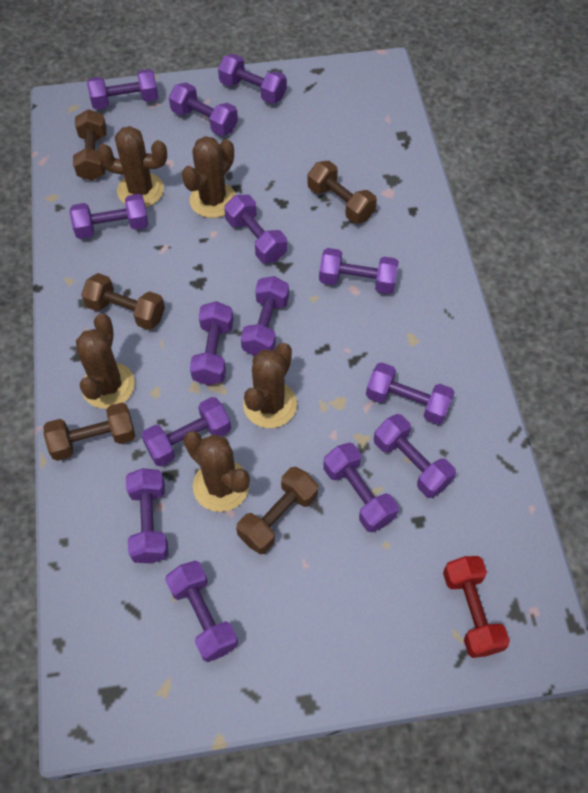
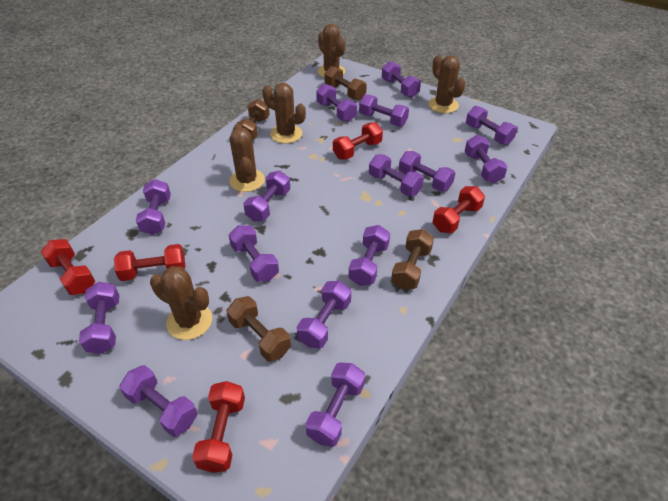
brown dumbbell: [44,403,135,461] [73,109,107,181] [81,273,165,330] [236,467,318,554] [307,161,377,224] = 5 -> [227,296,291,362] [236,99,270,140] [324,66,367,100] [391,229,434,290] = 4
purple dumbbell: [70,194,148,239] [87,69,158,110] [126,468,168,563] [141,397,231,466] [165,560,238,662] [169,82,238,136] [190,301,234,385] [218,54,287,104] [224,195,287,263] [241,276,289,356] [319,248,399,294] [323,443,399,532] [366,362,455,425] [374,414,456,498] = 14 -> [79,282,119,354] [120,365,197,437] [136,179,171,235] [229,225,279,282] [243,171,290,222] [297,281,351,348] [306,362,365,447] [316,84,357,122] [349,225,390,286] [359,94,409,126] [369,154,424,196] [382,61,421,98] [399,151,455,192] [465,135,508,183] [466,106,517,145] = 15
red dumbbell: [443,556,510,658] = 1 -> [40,239,95,295] [114,244,185,281] [192,381,245,473] [333,122,383,160] [433,186,485,233] = 5

